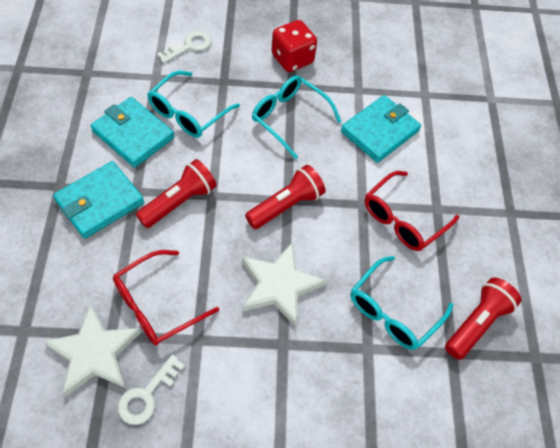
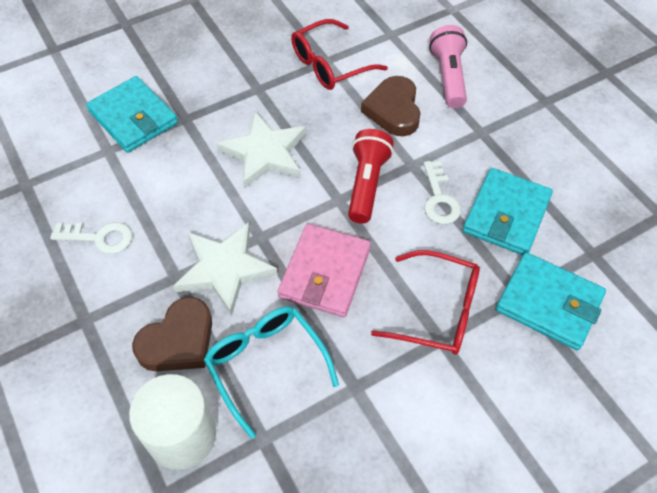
brown heart: none = 0 -> [132,297,212,371] [361,76,421,136] = 2
pink flashlight: none = 0 -> [429,25,467,108] = 1
pink wallet: none = 0 -> [278,224,371,317] = 1
red dice: [271,20,317,72] = 1 -> none = 0
red flashlight: [136,159,217,228] [245,165,325,229] [445,277,521,360] = 3 -> [348,129,394,224] = 1
turquoise glasses: [147,71,240,138] [252,75,342,160] [351,256,453,350] = 3 -> [204,306,339,439] = 1
white cylinder: none = 0 -> [129,374,216,470] = 1

